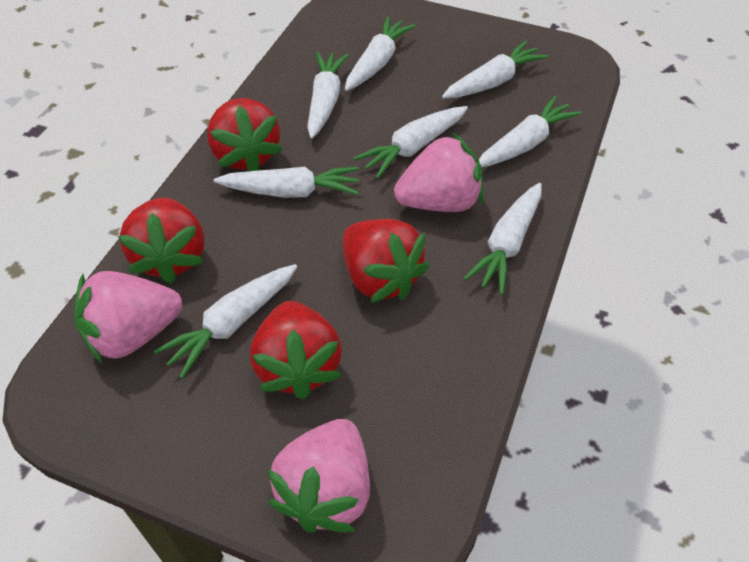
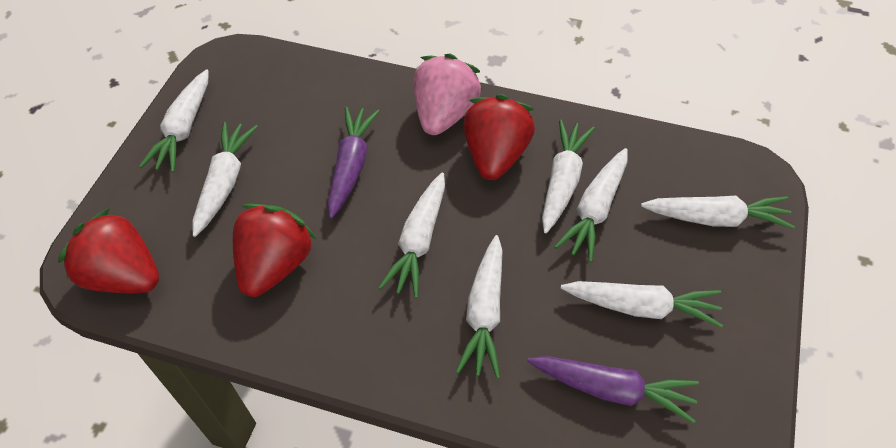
pink strawberry: [74,271,182,363] [268,419,370,533] [394,133,483,212] = 3 -> [414,53,482,135] = 1
purple carrot: none = 0 -> [328,106,379,218] [527,356,699,423] = 2
red strawberry: [117,198,204,283] [207,98,283,171] [250,301,342,400] [343,219,429,303] = 4 -> [58,208,159,293] [233,204,316,297] [463,94,535,180] = 3

